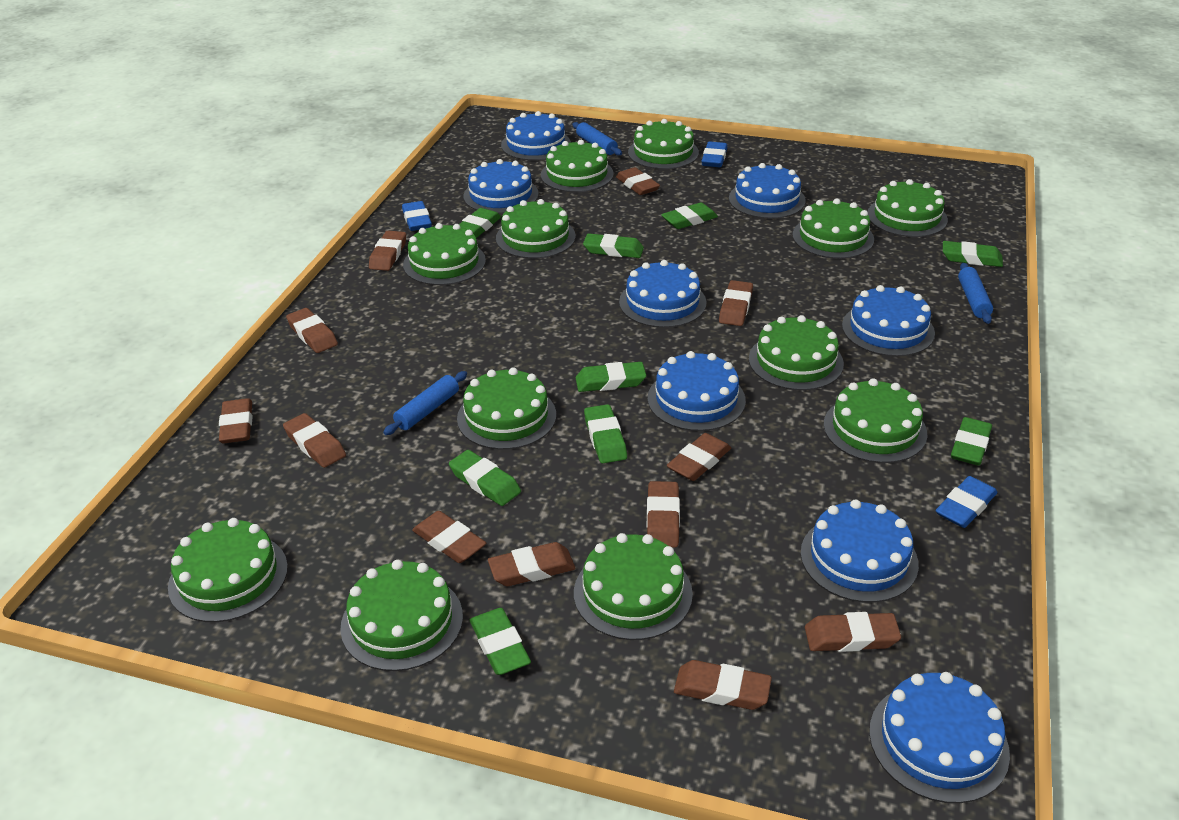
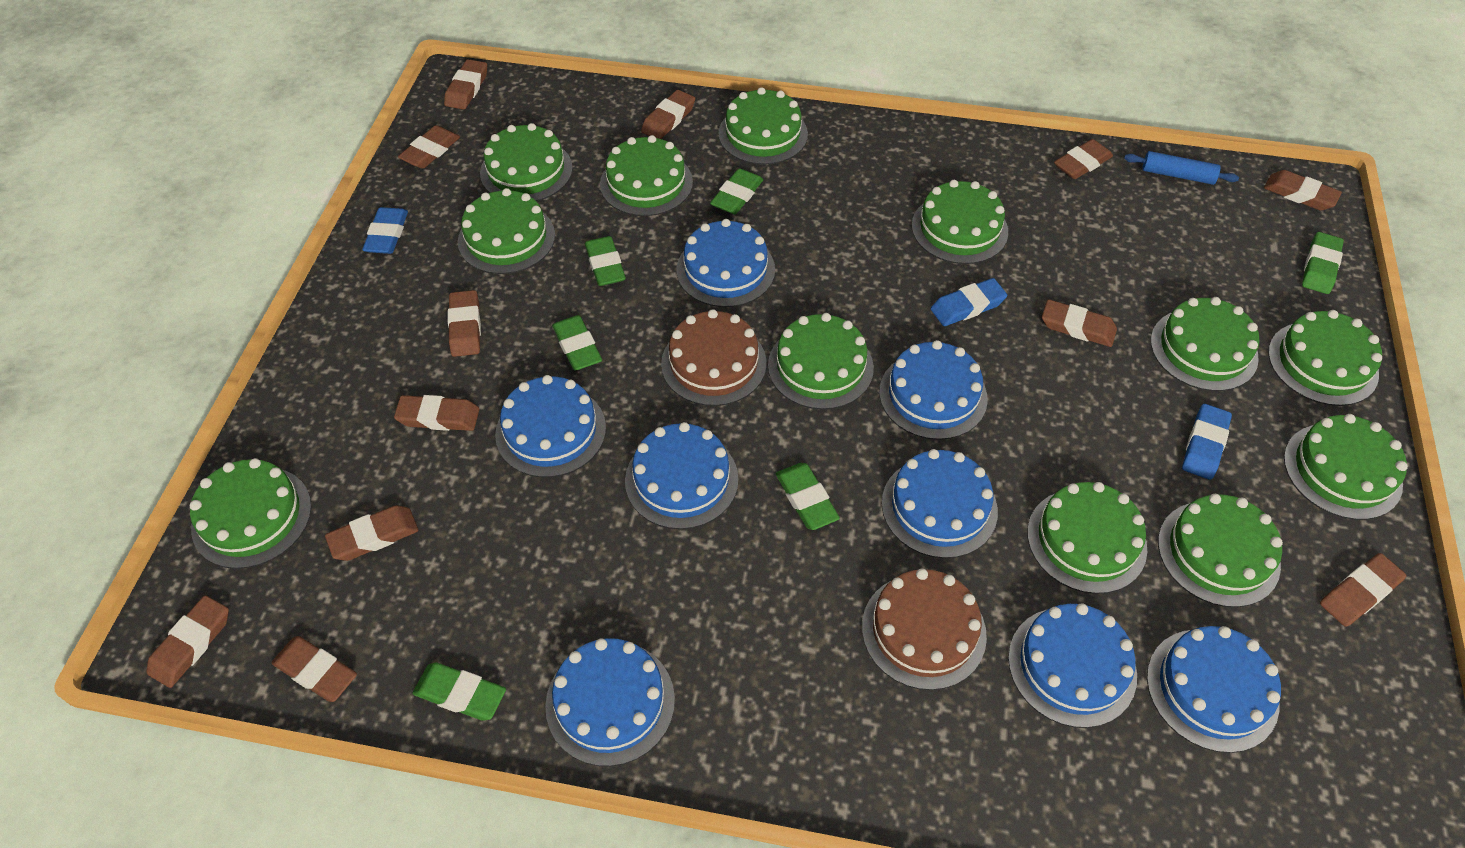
blue rolling pin: [383,371,467,435] [572,122,622,156] [958,263,993,324] = 3 -> [1124,151,1239,185] = 1
brown cake: none = 0 -> [661,309,766,406] [862,569,987,690] = 2
green eraser: [449,450,521,506] [459,208,501,238] [470,608,531,675] [576,362,646,392] [583,233,644,258] [584,404,627,463] [661,202,718,229] [943,241,1003,267] [951,417,992,466] = 9 -> [413,662,506,721] [552,315,602,370] [585,236,626,286] [710,168,763,214] [776,463,840,530] [1302,232,1344,294] = 6

